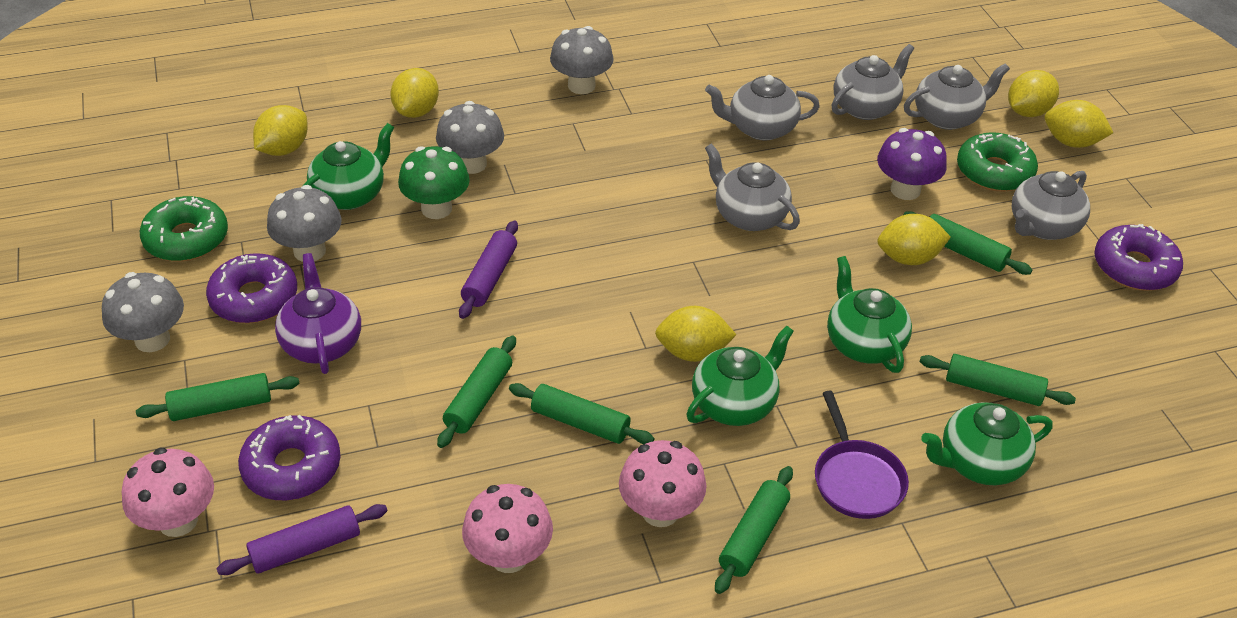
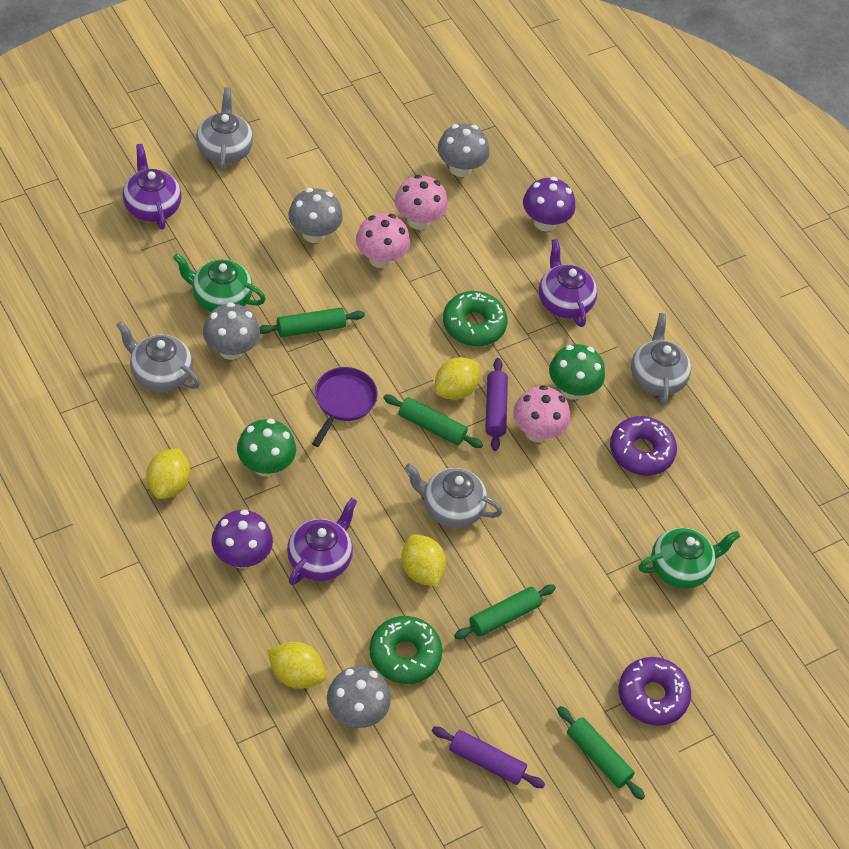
green mushroom: [398,146,470,219] = 1 -> [237,419,296,476] [549,344,605,400] = 2
green rolling pin: [136,373,299,421] [437,336,516,448] [509,383,655,444] [715,466,793,594] [903,211,1032,275] [920,354,1076,406] = 6 -> [259,308,365,337] [383,394,483,448] [454,584,556,639] [557,706,645,800] = 4
green teapot: [303,123,394,210] [686,326,794,426] [827,256,912,373] [921,402,1053,485] = 4 -> [173,253,266,312] [638,528,741,589] = 2
grey teapot: [705,75,820,141] [705,143,800,231] [832,44,914,120] [904,63,1010,130] [1012,171,1090,240] = 5 -> [116,321,200,392] [196,87,253,172] [405,464,502,528] [631,313,691,406] = 4
purple donut: [206,253,297,323] [238,415,341,500] [1094,224,1183,291] = 3 -> [610,416,677,476] [618,657,691,726] = 2
purple mushroom: [877,128,947,200] = 1 -> [211,509,273,569] [523,177,575,231] = 2
purple teapot: [275,253,361,374] = 1 -> [122,144,182,230] [287,498,357,585] [539,239,597,327] = 3
yellow lemon: [253,105,308,156] [390,68,439,118] [655,306,737,362] [878,214,951,265] [1008,70,1059,117] [1045,100,1113,148] = 6 -> [146,448,190,499] [267,642,326,689] [401,534,446,587] [435,357,480,400] = 4

